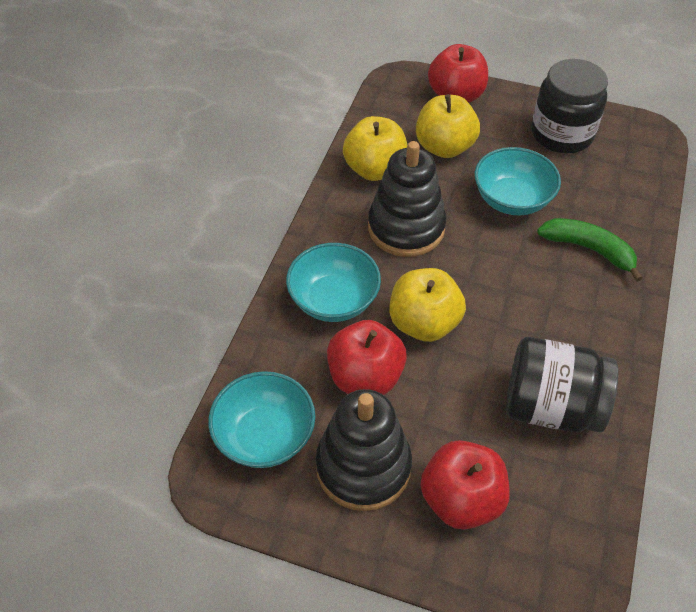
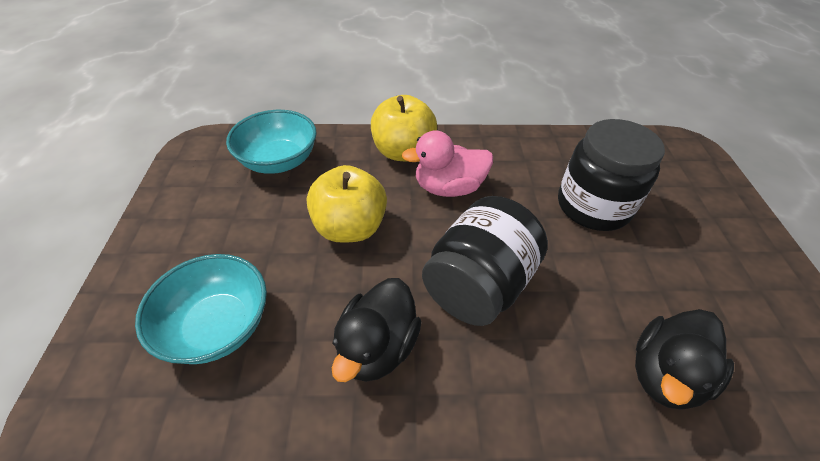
black duck: none = 0 -> [332,278,421,382] [635,309,734,410] = 2
black stacking toy: [315,389,412,511] [368,141,446,257] = 2 -> none = 0
green banana: [537,218,643,282] = 1 -> none = 0
pink duck: none = 0 -> [402,131,493,197] = 1
red apple: [327,320,407,395] [421,440,510,529] [428,44,488,103] = 3 -> none = 0
turquoise bowl: [208,371,315,468] [286,243,381,322] [475,147,561,216] = 3 -> [135,254,267,364] [226,110,317,174] = 2
yellow apple: [343,116,407,181] [390,268,466,342] [416,94,480,158] = 3 -> [307,165,387,243] [371,95,437,162] = 2

